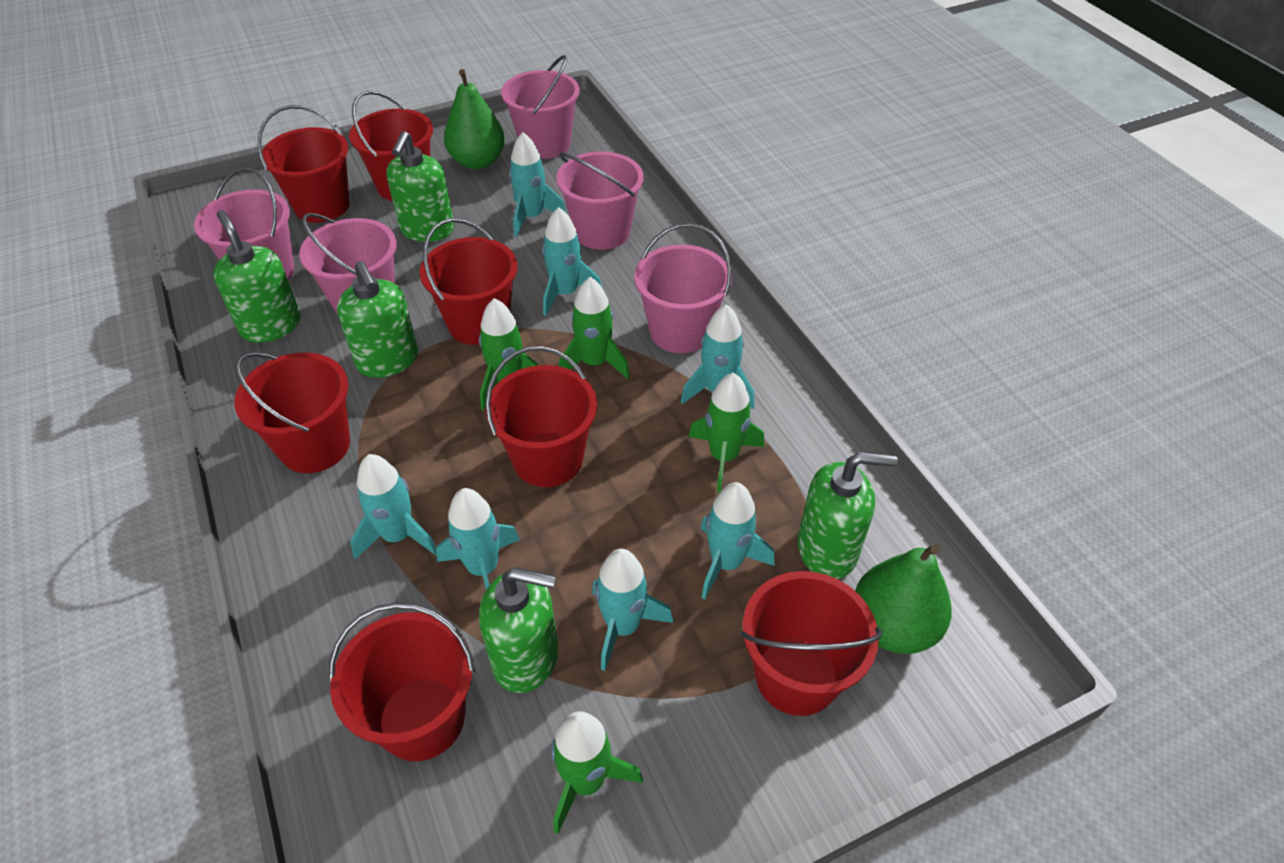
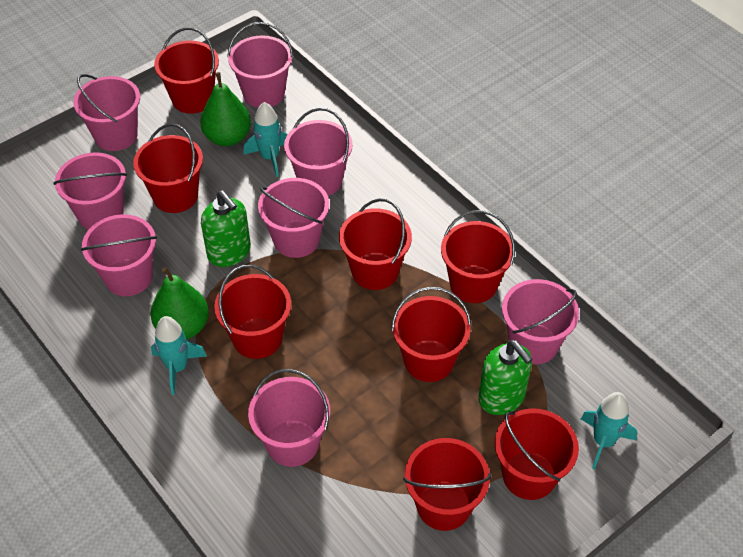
green rocket: [479,298,539,411] [551,711,643,834] [559,277,630,379] [688,373,764,492] = 4 -> none = 0
green soap dispenser: [213,210,301,343] [337,261,418,378] [386,131,454,242] [479,567,558,693] [798,452,898,579] = 5 -> [201,190,251,267] [478,340,533,415] = 2
pink bucket: [194,167,294,280] [299,213,397,315] [501,55,580,159] [556,152,644,250] [634,223,732,353] = 5 -> [54,152,127,230] [73,74,140,151] [81,214,157,296] [227,22,293,108] [248,369,330,467] [258,178,329,258] [284,108,353,196] [502,279,579,364] = 8
red bucket: [234,352,350,473] [257,105,350,223] [329,603,475,761] [349,91,433,201] [420,218,517,345] [485,346,597,487] [740,571,882,716] = 7 -> [133,123,203,213] [154,27,219,114] [214,265,291,359] [339,199,412,290] [391,287,471,382] [403,438,491,531] [441,210,515,303] [495,409,579,500] = 8
turquoise rocket: [350,454,436,559] [436,488,520,590] [509,132,566,237] [542,207,602,316] [592,549,673,671] [681,304,754,409] [701,482,775,600] = 7 -> [151,316,207,395] [243,102,288,177] [581,392,637,469] = 3

